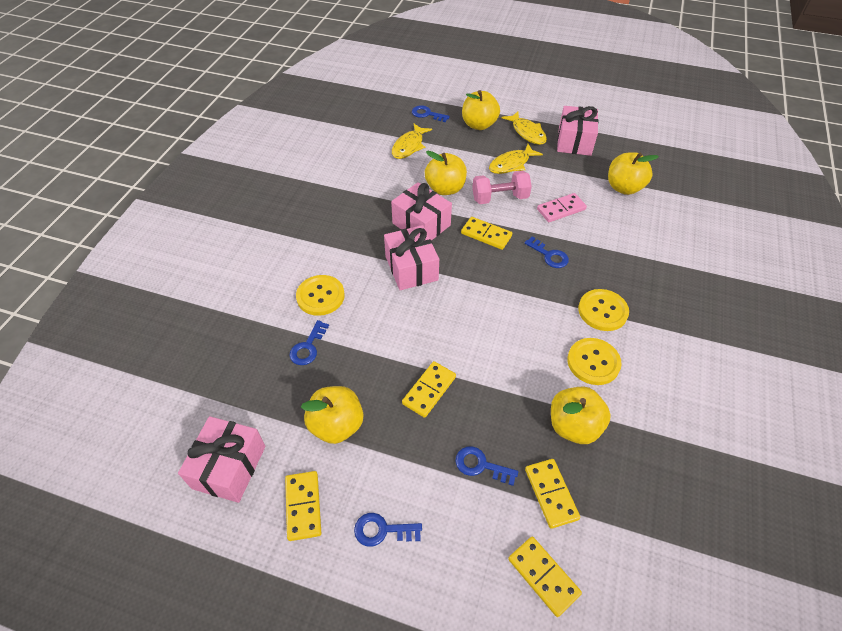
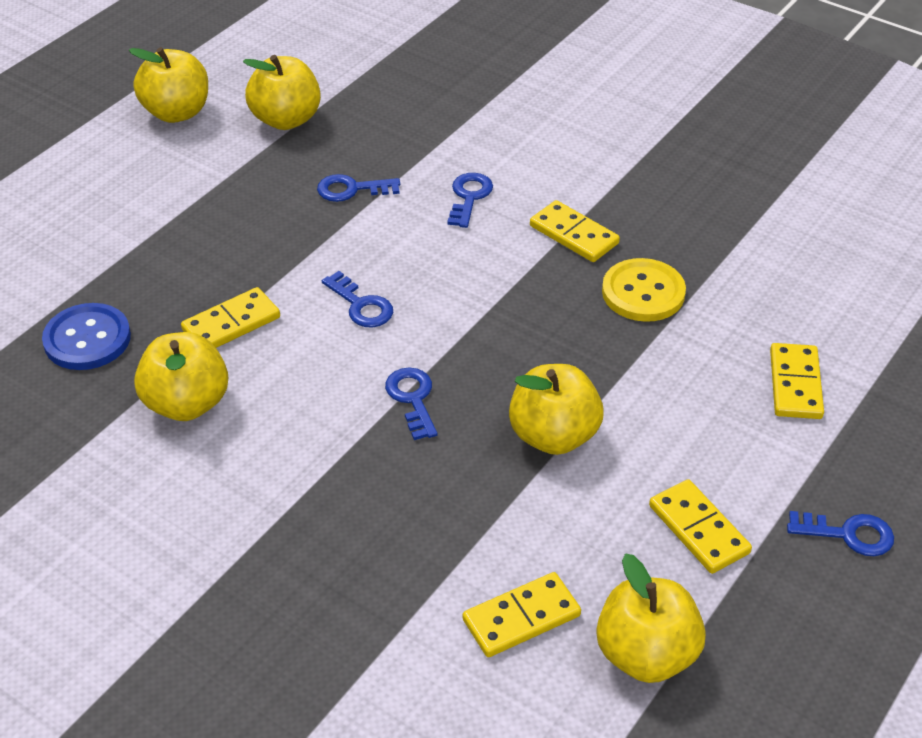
blue button: none = 0 -> [42,303,131,370] = 1
pink domino: [537,193,587,222] = 1 -> none = 0
pink dumbbell: [472,171,532,204] = 1 -> none = 0
pink gift: [178,416,265,503] [384,225,439,290] [391,182,452,241] [557,106,599,156] = 4 -> none = 0
yellow button: [296,275,345,316] [567,338,622,385] [578,289,629,331] = 3 -> [602,258,686,322] = 1
yellow fish: [392,124,432,159] [489,144,543,174] [502,111,547,145] = 3 -> none = 0

